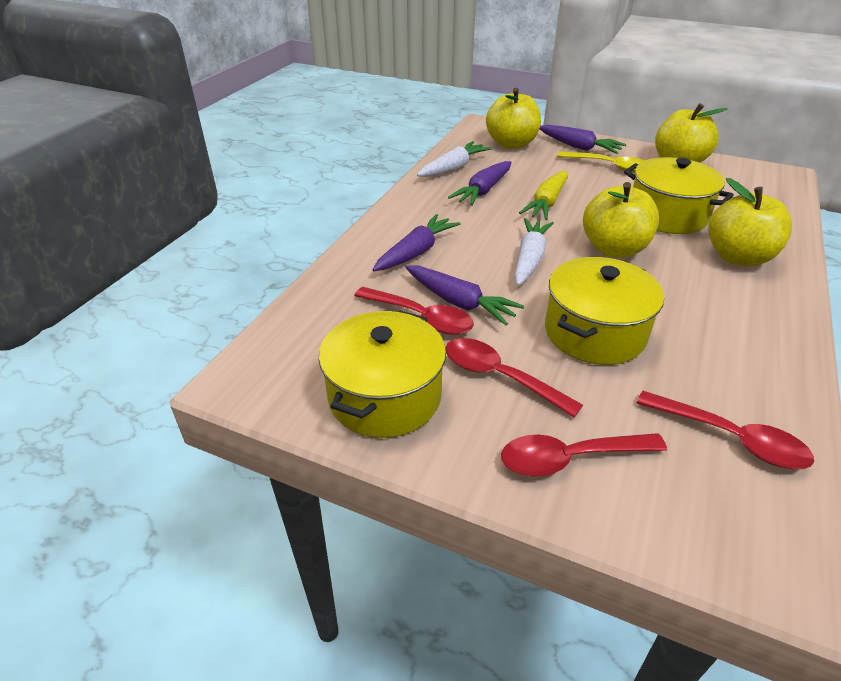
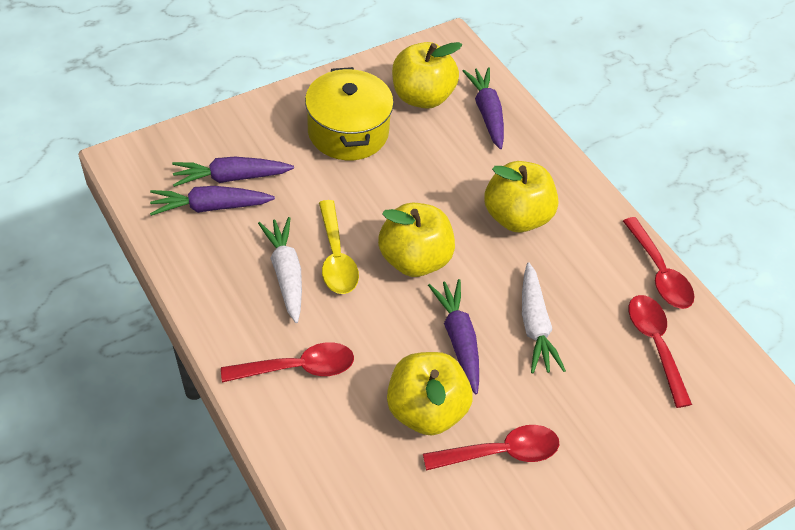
yellow carrot: [519,171,568,220] = 1 -> none = 0
yellow pot: [319,311,446,438] [545,257,664,365] [624,157,734,234] = 3 -> [305,67,394,160] = 1

